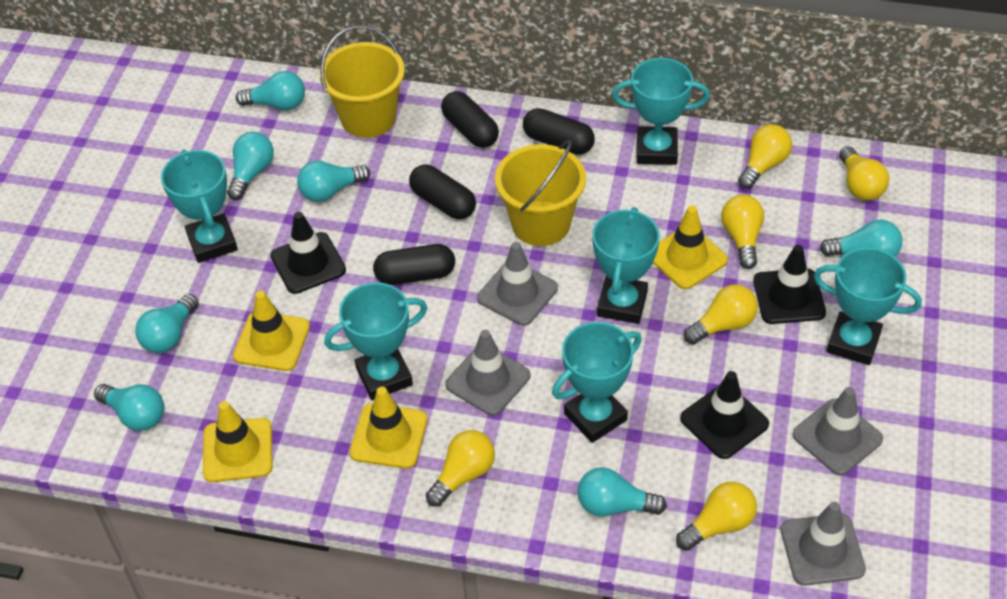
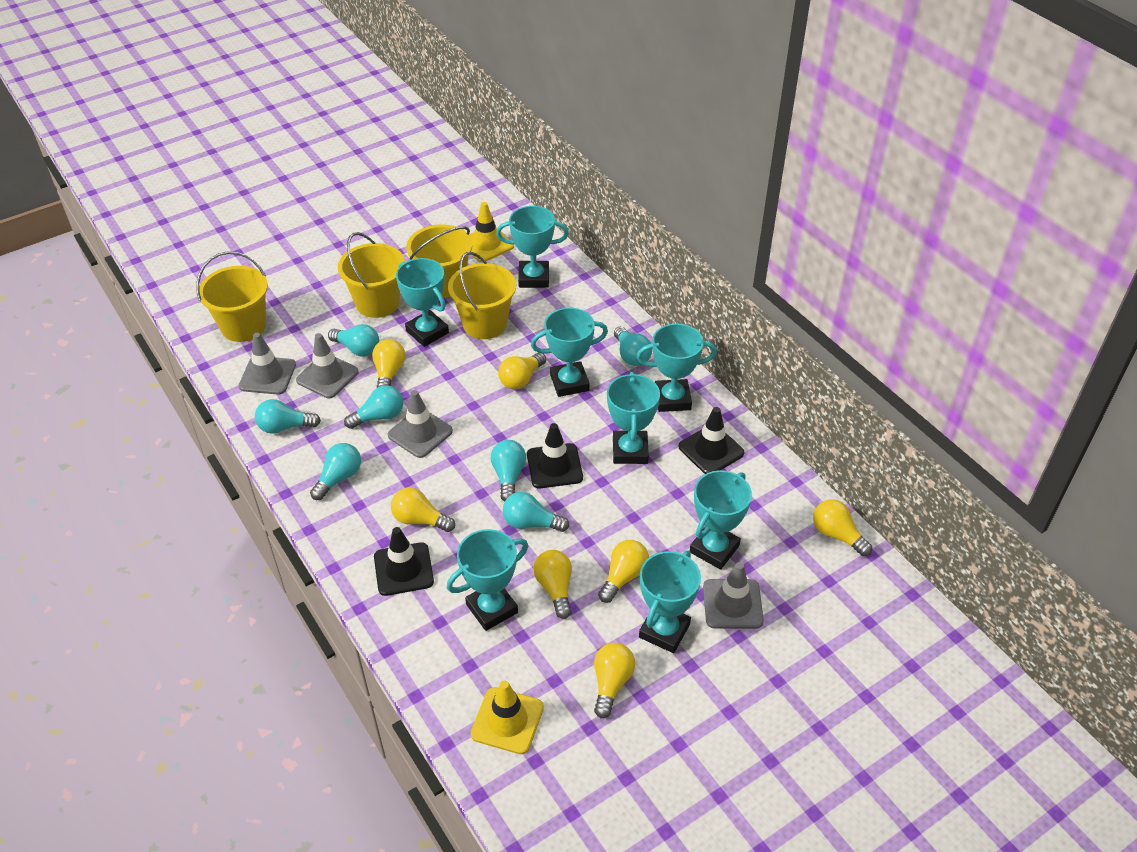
black capsule: [373,244,455,285] [409,165,476,219] [441,91,499,148] [523,108,595,155] = 4 -> none = 0
turquoise trophy: [161,150,238,263] [324,282,427,400] [552,322,642,443] [592,207,660,324] [612,58,710,165] [814,248,922,365] = 6 -> [396,258,449,347] [447,529,528,631] [496,206,569,288] [531,308,608,397] [607,372,660,464] [636,324,717,412] [639,550,701,653] [690,470,752,570] = 8
yellow bucket: [319,25,405,138] [495,140,586,246] = 2 -> [196,251,268,342] [338,232,405,318] [406,224,472,298] [448,252,516,339] = 4
yellow light bulb: [426,430,495,507] [676,482,757,551] [684,284,758,344] [721,195,764,269] [738,124,792,189] [839,146,889,201] = 6 -> [372,339,405,388] [391,487,455,532] [498,353,546,389] [533,550,572,619] [594,643,635,718] [598,540,649,603] [813,499,872,556] = 7
yellow traffic cone: [203,401,273,482] [233,291,310,371] [350,387,428,469] [653,205,728,289] = 4 -> [469,202,514,262] [471,680,544,754] = 2

